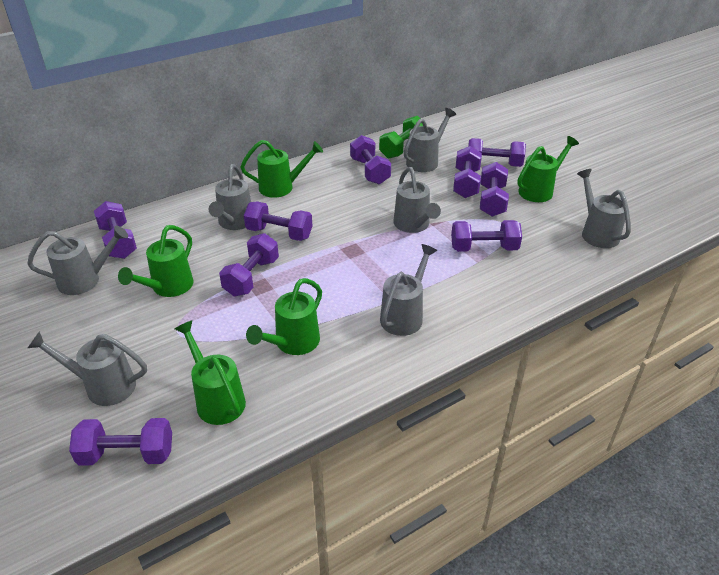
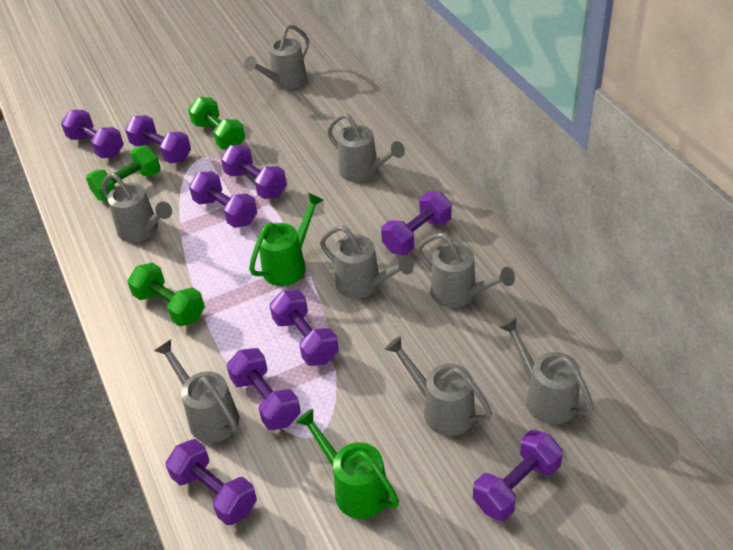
green dumbbell: [379,116,423,159] = 1 -> [86,145,161,201] [127,263,205,326] [188,97,245,149] = 3
green watering can: [118,225,194,297] [175,320,246,425] [241,140,323,198] [246,278,322,355] [518,136,579,202] = 5 -> [249,192,324,286] [296,409,399,519] = 2
grey watering can: [27,225,128,295] [28,331,147,406] [209,164,251,230] [380,244,437,336] [394,167,441,233] [404,108,456,172] [577,169,631,248] = 7 -> [102,173,172,242] [154,339,239,443] [244,24,309,89] [320,225,414,299] [327,113,405,182] [385,336,492,436] [417,233,515,308] [499,317,594,425] = 8

